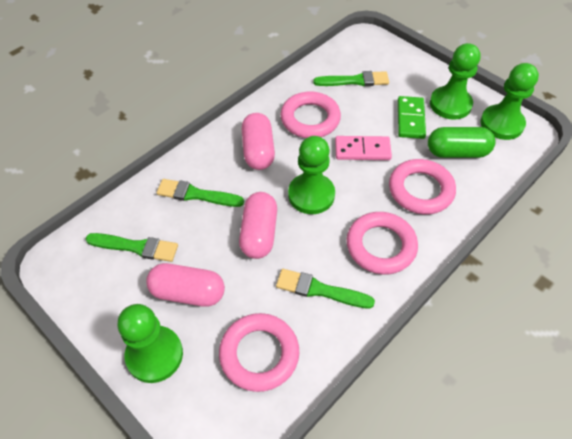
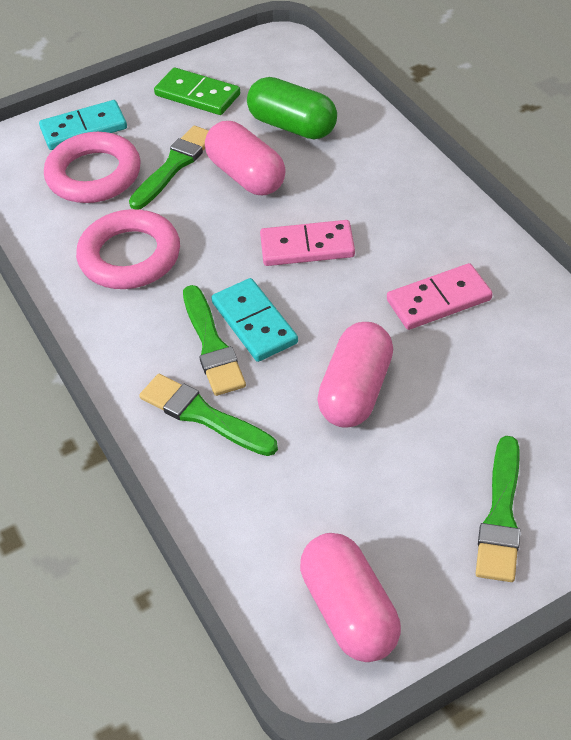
green pawn: [118,304,183,383] [288,136,335,214] [430,43,481,120] [481,63,539,140] = 4 -> none = 0
pink domino: [335,136,392,160] = 1 -> [260,220,355,266] [387,263,493,330] = 2
pink ring: [219,313,299,392] [281,91,341,138] [347,212,418,275] [389,159,456,214] = 4 -> [44,132,141,203] [76,209,180,289] = 2
turquoise domino: none = 0 -> [39,100,127,150] [211,278,298,362] = 2

